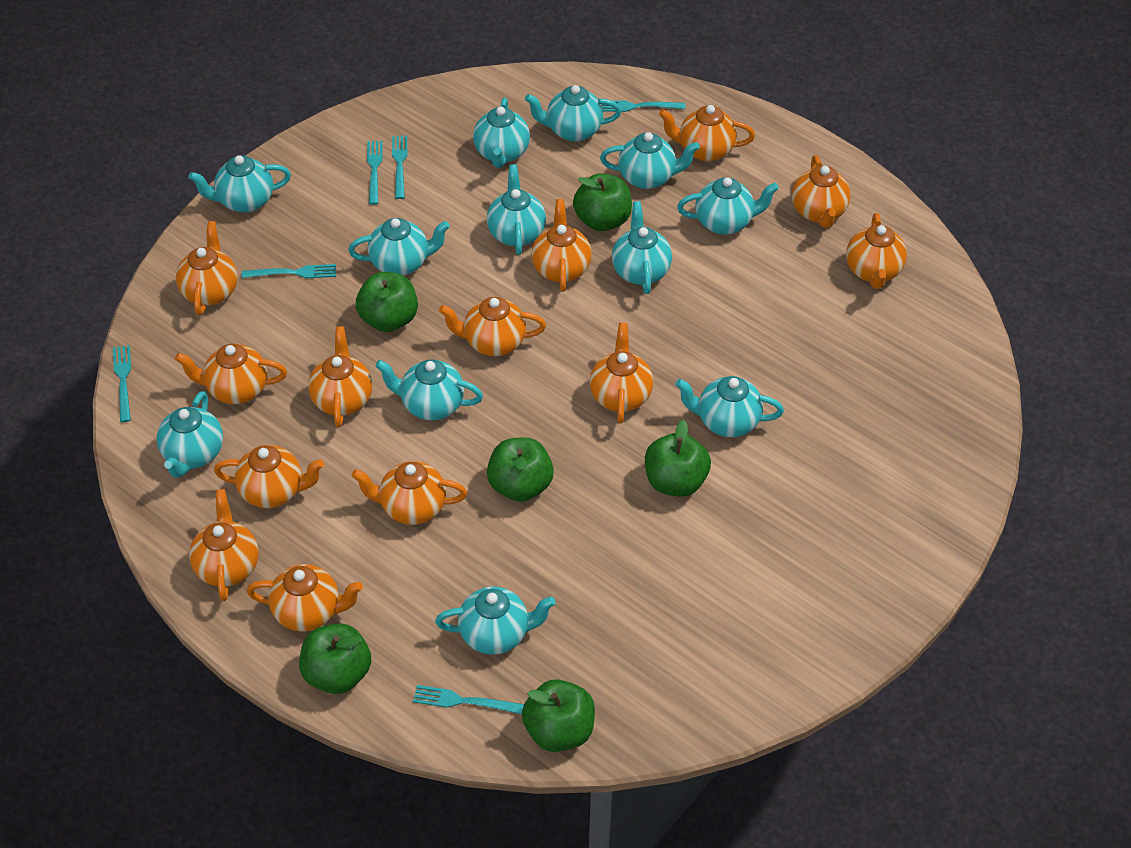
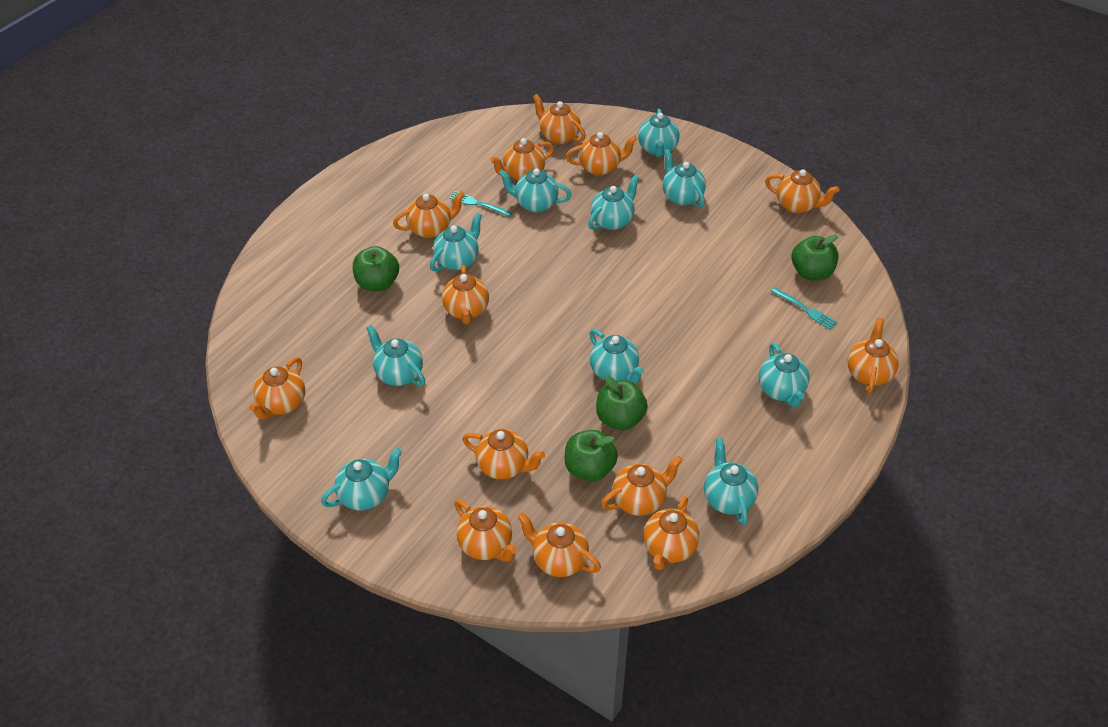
green apple: [299,623,371,694] [356,272,418,332] [487,438,554,502] [522,679,595,752] [573,173,632,231] [645,420,711,497] = 6 -> [353,246,399,291] [564,430,618,481] [596,375,648,430] [791,235,839,280] = 4
turquoise fork: [113,345,131,422] [242,264,336,278] [367,141,383,205] [392,135,408,199] [413,685,524,714] [601,100,685,112] = 6 -> [449,191,512,217] [771,288,837,329] = 2
turquoise teapot: [157,391,223,478] [188,155,291,213] [348,218,450,275] [375,359,483,420] [435,587,555,655] [473,98,530,168] [487,164,546,255] [525,85,621,142] [600,132,700,189] [612,201,672,294] [675,376,784,437] [677,177,779,235] = 12 -> [321,448,402,511] [366,325,425,386] [430,212,482,272] [499,168,572,213] [588,175,639,230] [590,329,644,384] [638,109,680,157] [663,149,706,208] [704,438,758,525] [759,343,809,407] = 10

